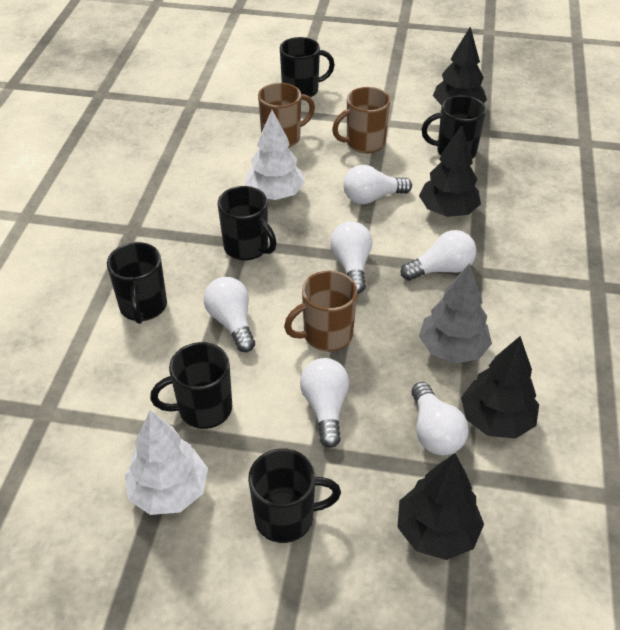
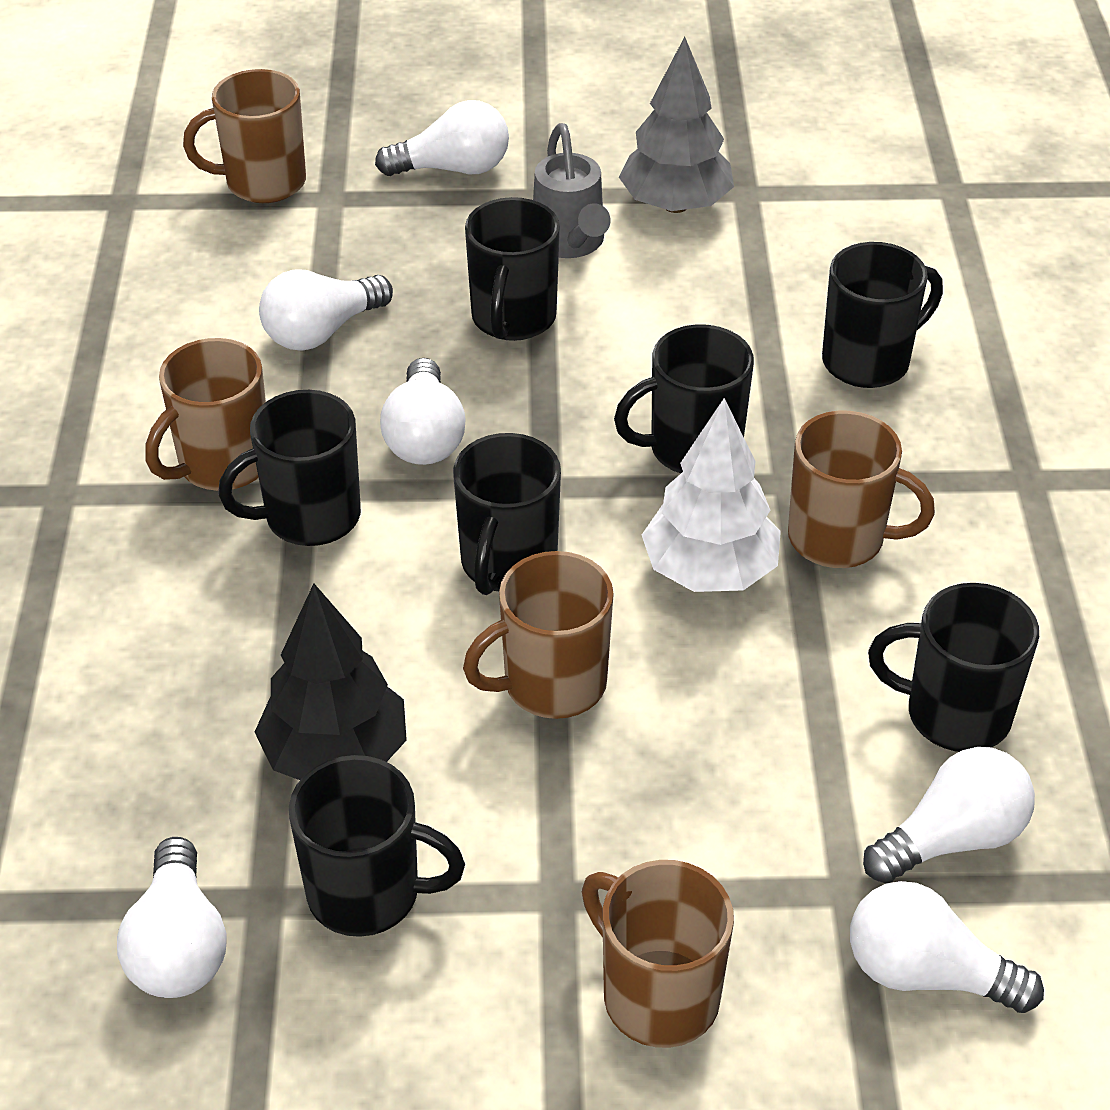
black mug: [107,242,167,324] [150,342,232,429] [218,186,277,260] [248,449,341,543] [280,37,335,98] [422,95,486,159] = 6 -> [218,390,361,546] [289,755,465,937] [453,433,561,595] [465,197,560,341] [614,324,754,473] [822,242,943,388] [868,583,1039,752] = 7
black tree: [397,453,484,560] [419,125,481,217] [433,26,487,106] [461,336,539,439] = 4 -> [255,583,407,780] = 1
brown mug: [258,83,315,148] [284,270,357,352] [332,87,390,154] = 3 -> [145,338,266,491] [183,69,306,203] [463,551,614,719] [582,860,734,1048] [788,411,935,568] = 5
grey watering can: none = 0 -> [533,123,610,258] = 1
white tree: [125,410,208,515] [245,110,305,200] = 2 -> [642,398,781,592] = 1

